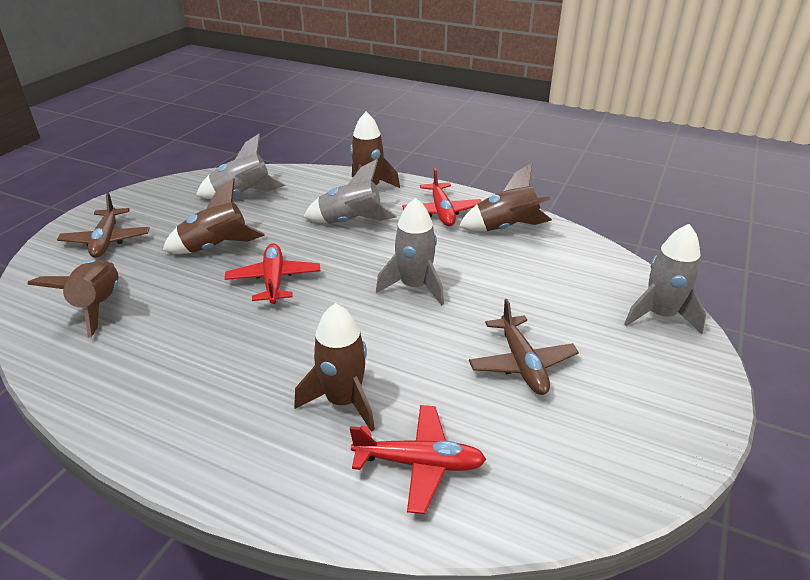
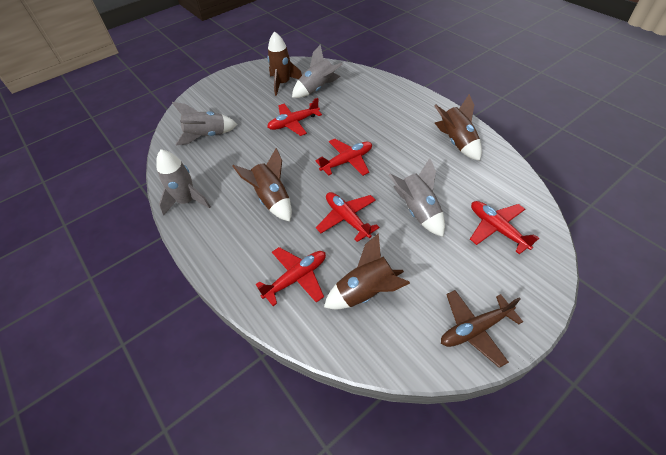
brown plane: [57,193,149,258] [469,299,579,395] = 2 -> [441,290,523,368] = 1
brown rocket: [27,259,118,338] [162,178,265,254] [294,303,375,432] [350,112,400,188] [459,163,552,231] = 5 -> [233,148,292,222] [267,31,302,96] [324,233,410,309] [434,94,482,161] = 4
red plane: [225,243,320,304] [350,405,486,514] [402,168,482,226] = 3 -> [256,247,326,306] [267,98,322,136] [315,139,372,176] [316,192,380,242] [470,201,539,254] = 5

